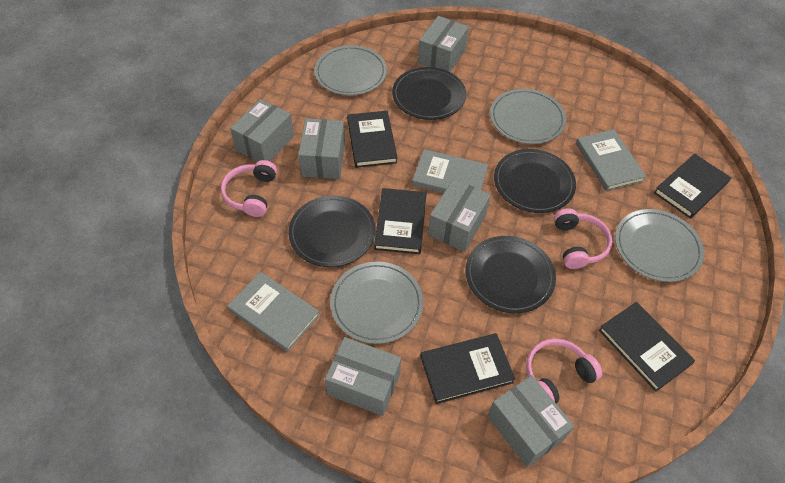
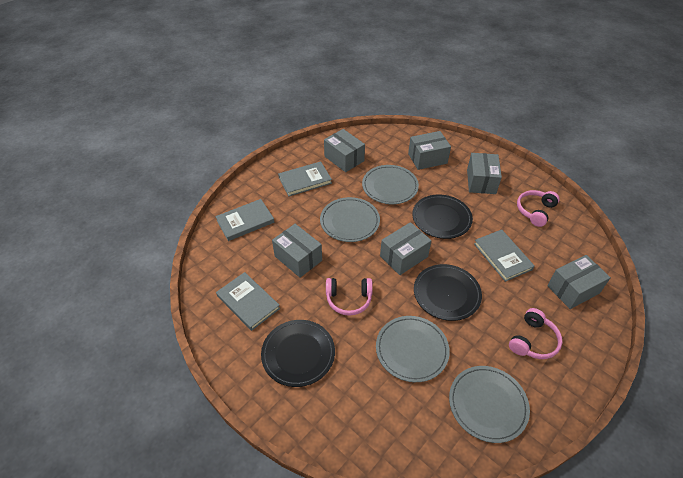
black book: [347,111,398,168] [374,188,427,254] [421,333,515,404] [599,302,695,392] [654,154,731,219] = 5 -> none = 0
black plate: [288,196,375,267] [392,67,466,120] [465,236,556,313] [494,149,576,213] = 4 -> [261,320,335,387] [412,194,473,239] [414,264,482,321] = 3
grey book: [227,272,320,352] [412,149,488,193] [576,129,647,191] = 3 -> [215,199,274,241] [216,272,280,331] [278,161,332,196] [474,229,535,282] = 4

